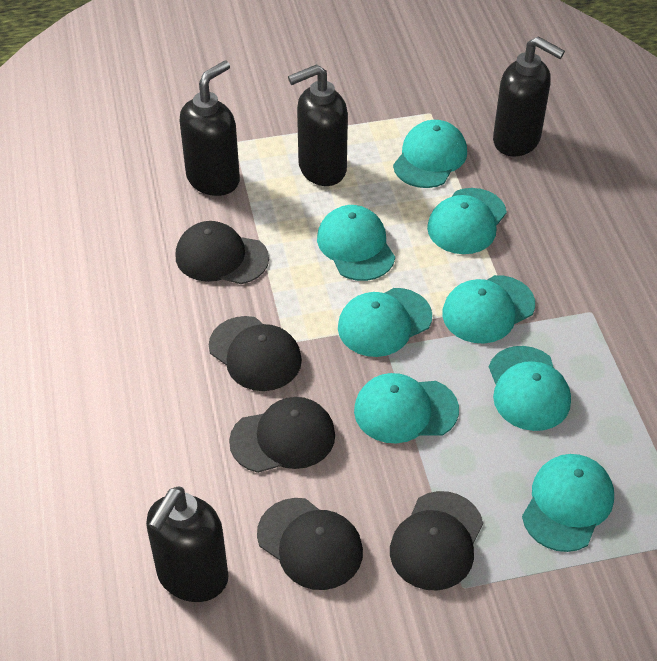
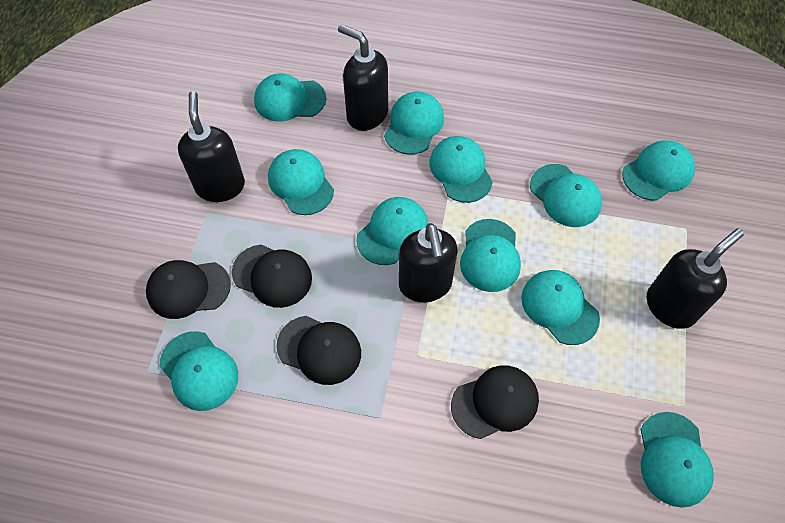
black cap: [175,221,269,284] [209,316,302,391] [229,397,335,473] [257,498,363,590] [390,491,483,590] = 5 -> [146,260,231,319] [232,244,312,308] [277,316,361,385] [451,365,539,439] = 4
turquoise cap: [317,205,395,281] [338,288,432,357] [354,373,459,443] [393,120,467,188] [427,188,507,254] [442,275,535,344] [489,346,571,431] [522,454,614,552] = 8 -> [160,331,238,411] [254,73,326,122] [268,149,334,215] [356,197,428,265] [384,92,444,155] [429,136,493,203] [460,219,521,292] [521,270,600,345] [530,164,602,227] [622,140,695,201] [641,412,714,508] = 11

